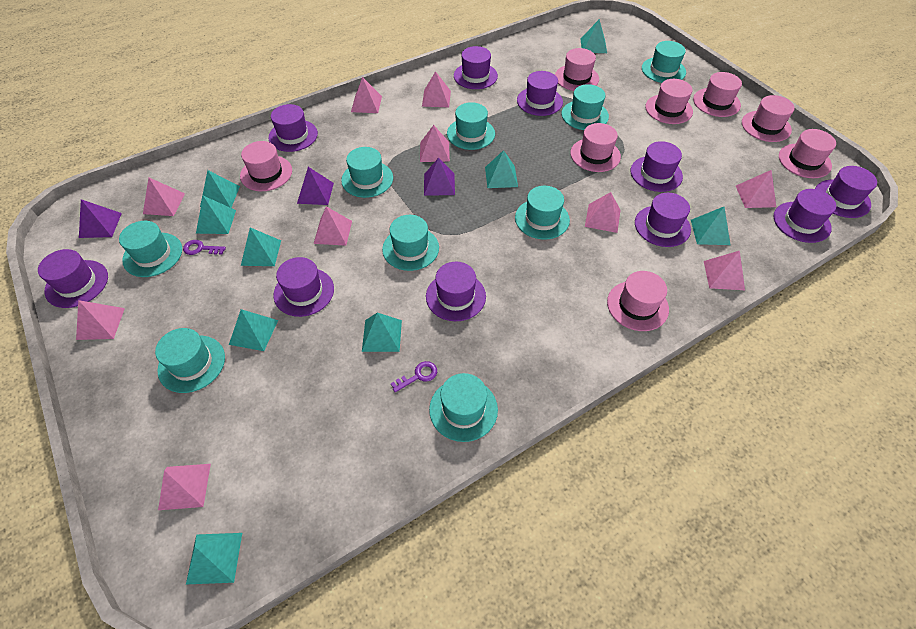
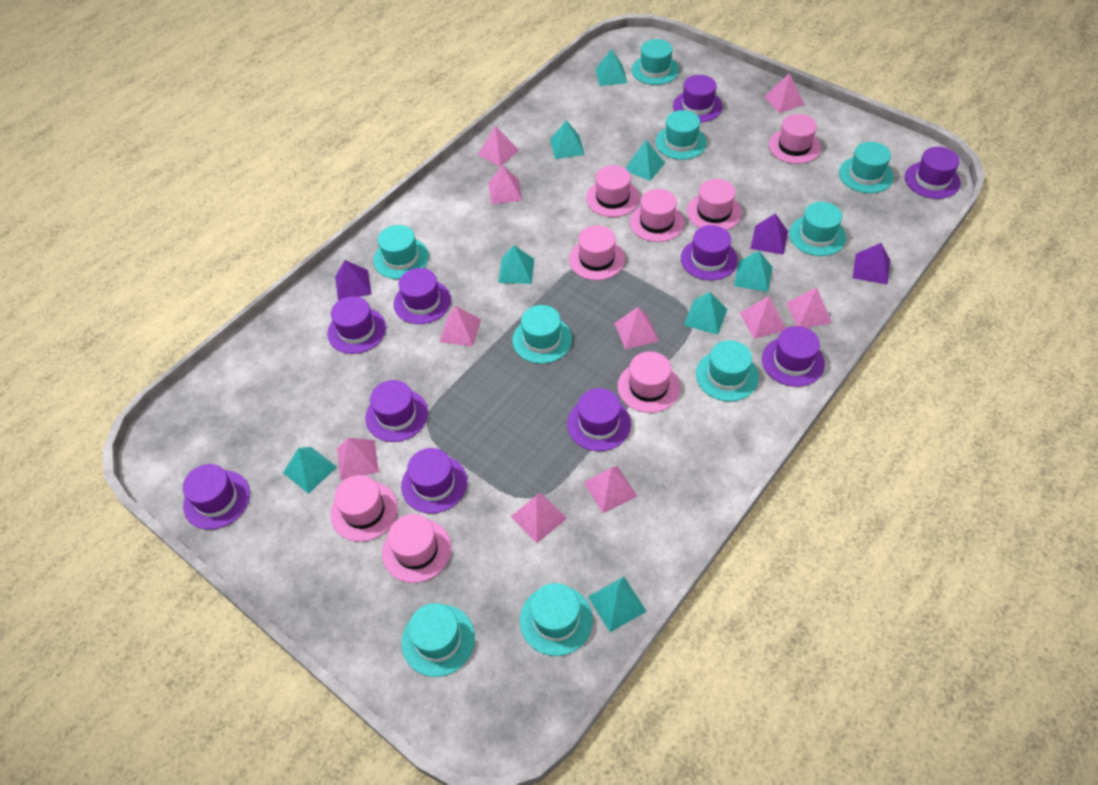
purple key: [183,240,226,255] [391,361,437,392] = 2 -> none = 0
turquoise pyramid: [186,533,242,584] [196,196,236,234] [200,170,240,208] [229,309,278,351] [241,228,281,266] [362,313,402,352] [485,150,518,188] [580,19,607,53] [691,207,730,245] = 9 -> [283,447,337,494] [498,245,534,284] [550,120,585,159] [588,577,647,632] [596,49,627,86] [625,140,665,181] [684,292,727,335] [734,251,773,292] = 8

